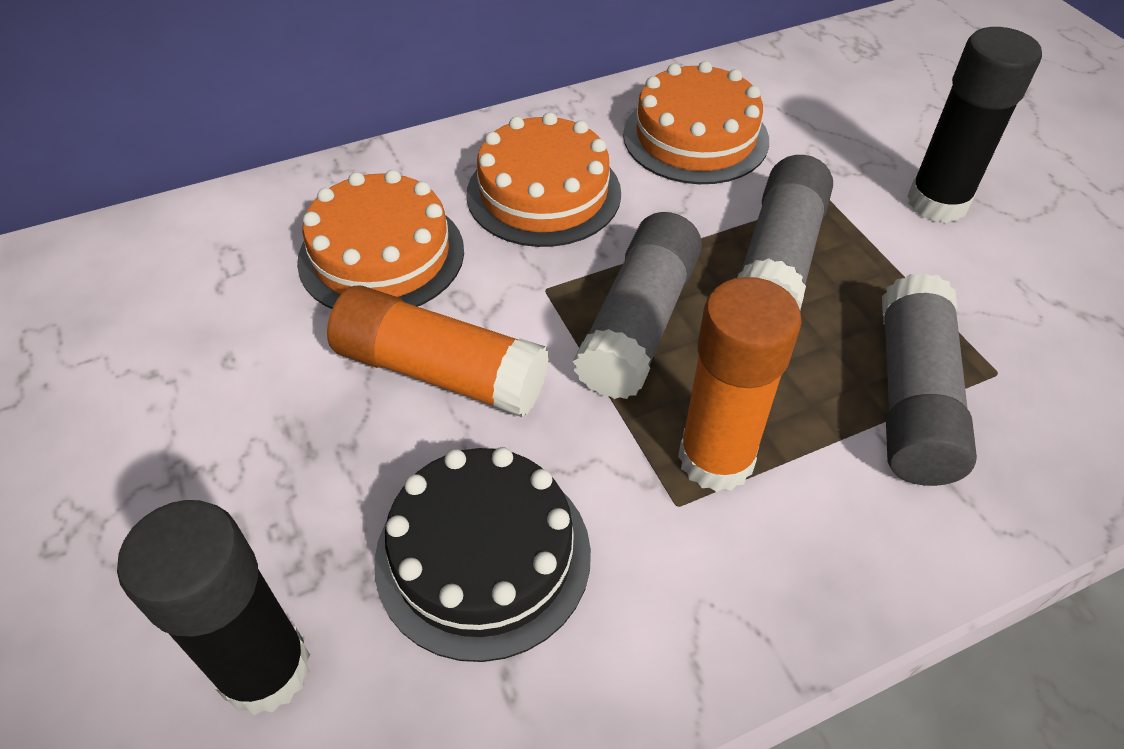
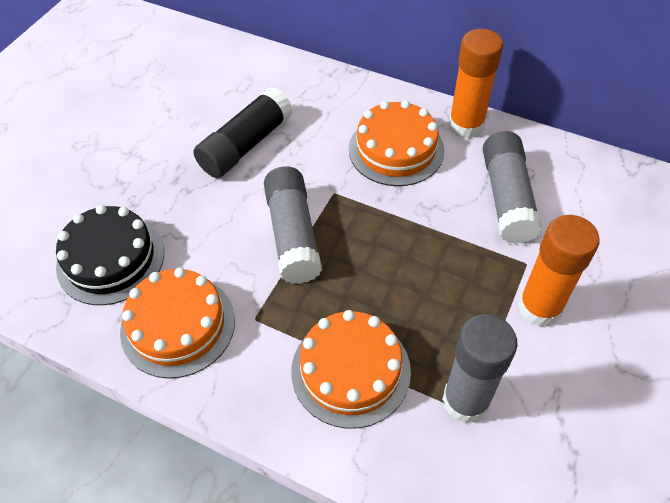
black glue stick: [117,500,310,715] [907,27,1042,223] = 2 -> [194,87,293,178] = 1

